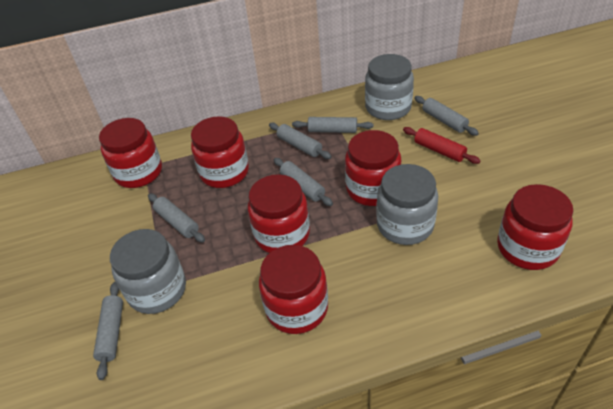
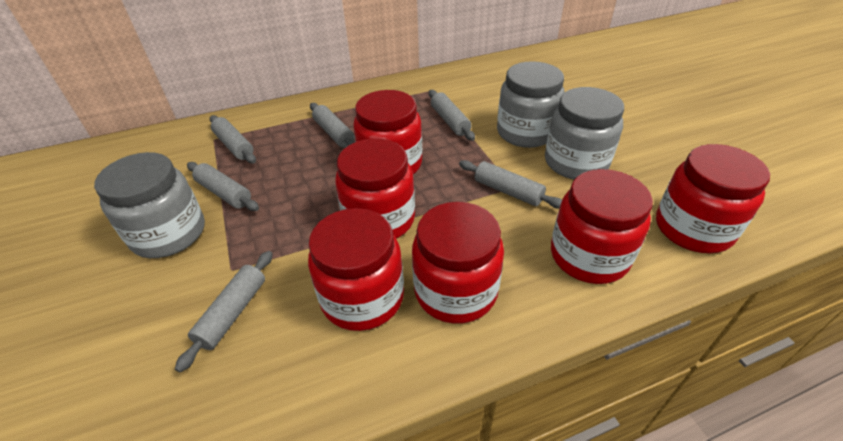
red rolling pin: [403,127,481,164] = 1 -> none = 0

